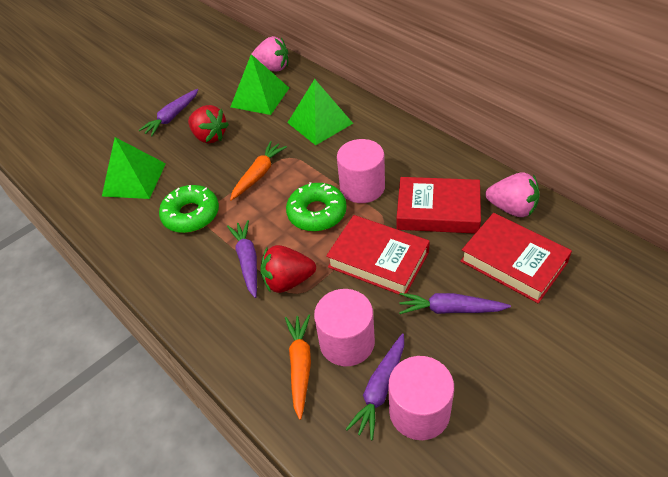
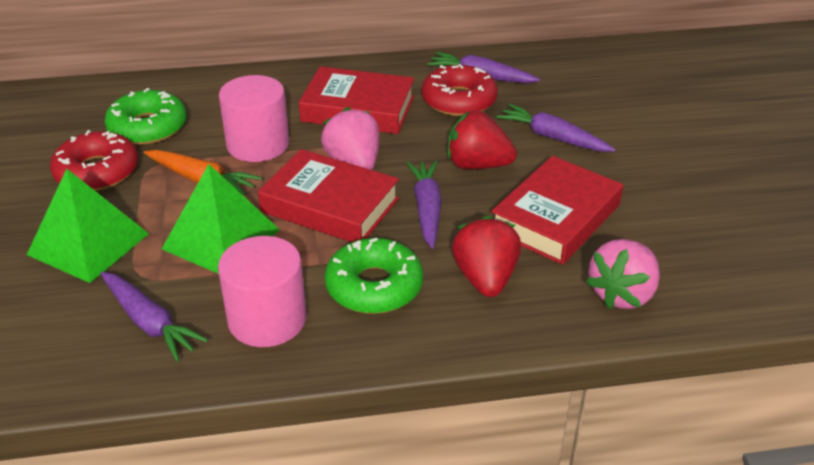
green pyramid: [102,137,166,199] [231,54,289,115] [287,79,353,145] = 3 -> [27,169,149,283] [162,164,280,274] = 2
orange carrot: [230,141,287,201] [285,315,311,420] = 2 -> [144,150,262,195] = 1
pink cylinder: [314,289,375,366] [337,139,385,203] [389,356,454,440] = 3 -> [218,236,307,347] [219,75,289,162] = 2
red donut: none = 0 -> [50,130,138,191] [422,64,498,116] = 2

